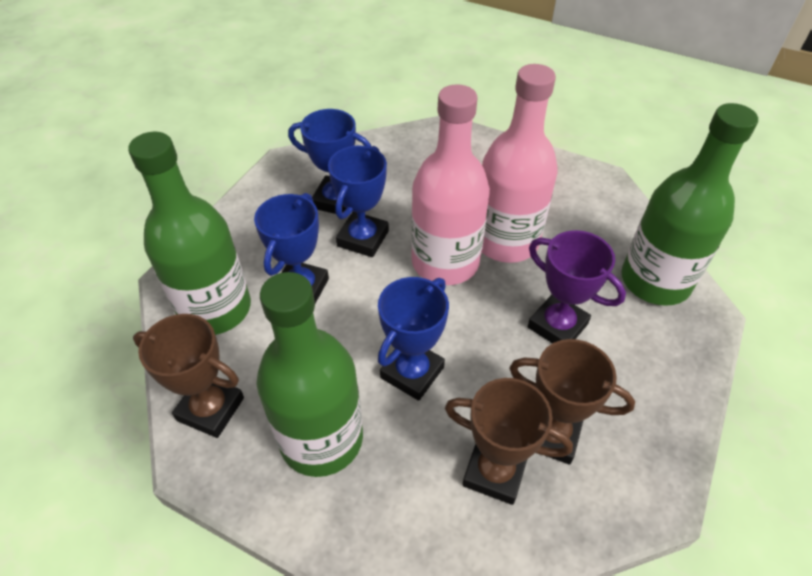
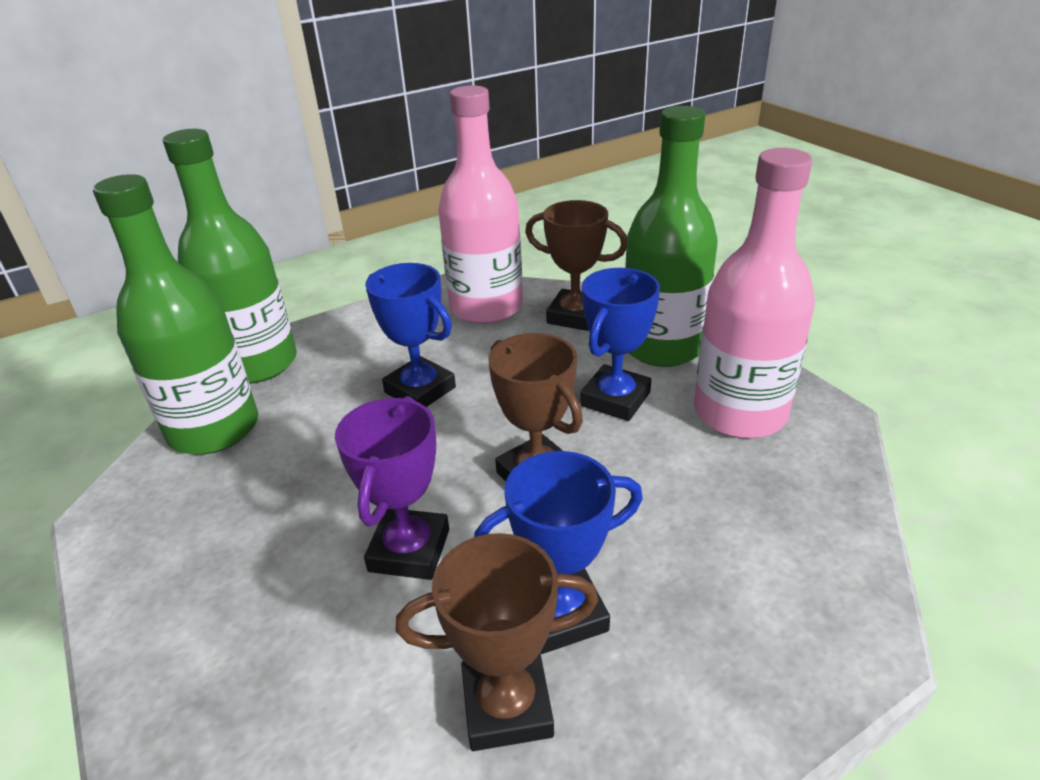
blue trophy: [254,193,329,303] [288,109,372,214] [328,146,389,257] [378,277,449,401] = 4 -> [365,263,456,407] [474,451,643,654] [580,268,660,421] = 3

